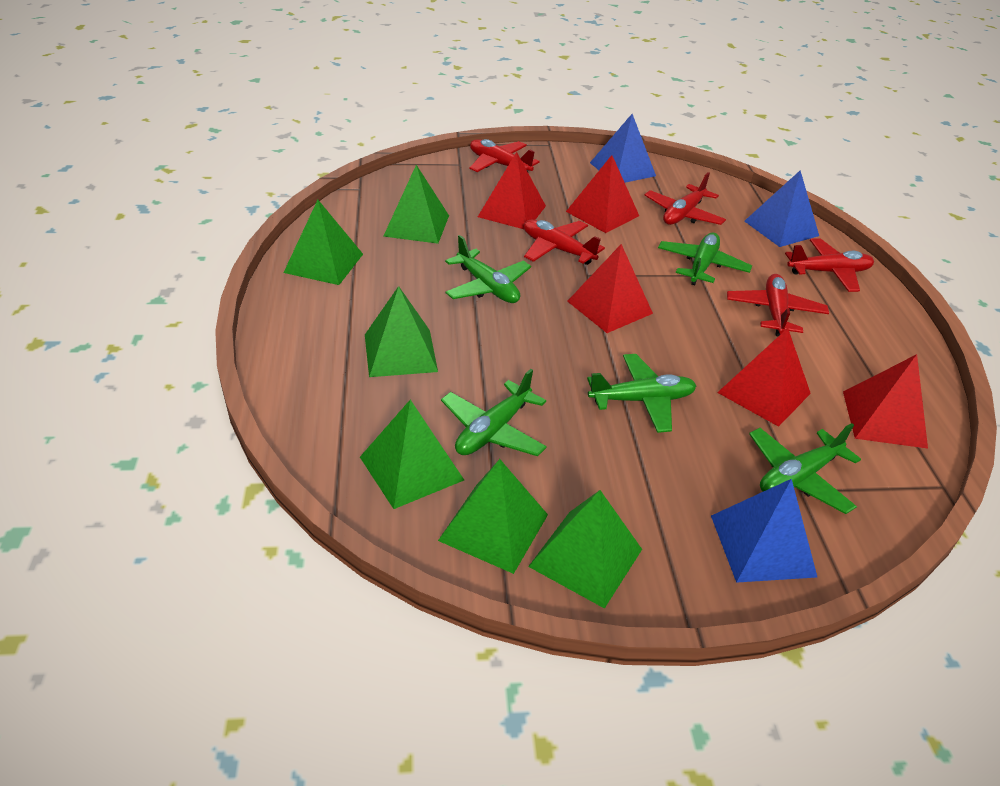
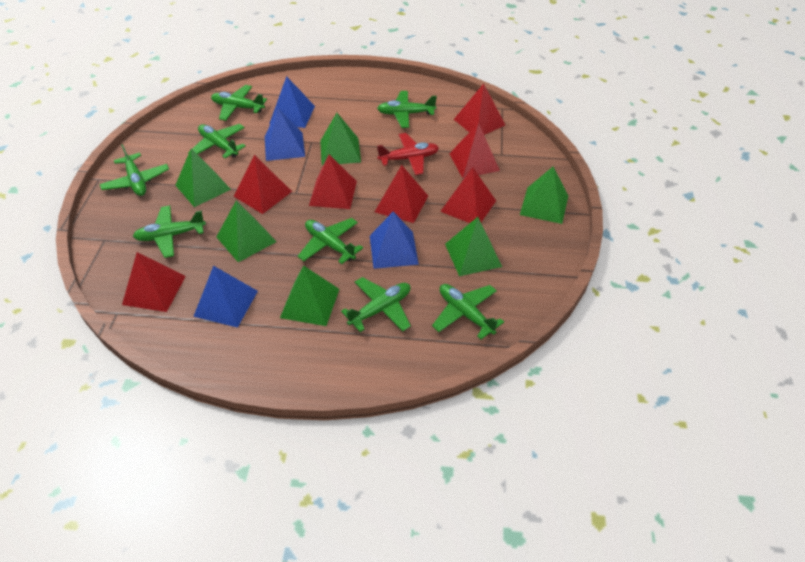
blue pyramid: [590,114,656,183] [711,479,817,583] [744,171,819,247] = 3 -> [193,266,258,328] [265,108,305,161] [269,76,315,128] [370,211,419,269] = 4
green plane: [441,369,547,456] [445,235,531,303] [587,354,696,433] [658,233,752,285] [749,423,861,514] = 5 -> [100,144,169,196] [133,206,206,258] [188,124,246,158] [211,85,267,121] [298,218,363,264] [341,277,411,332] [377,91,437,128] [432,284,504,340] = 8
red plane: [469,139,540,172] [524,220,605,265] [645,172,726,225] [727,274,829,336] [785,238,874,292] = 5 -> [377,133,439,175] = 1
red pyramid: [478,152,546,229] [566,155,639,233] [567,244,653,333] [717,328,811,427] [843,354,928,449] = 5 -> [122,252,186,312] [234,155,292,214] [309,155,357,209] [375,165,428,223] [440,167,496,223] [449,123,500,178] [454,84,505,135] = 7

